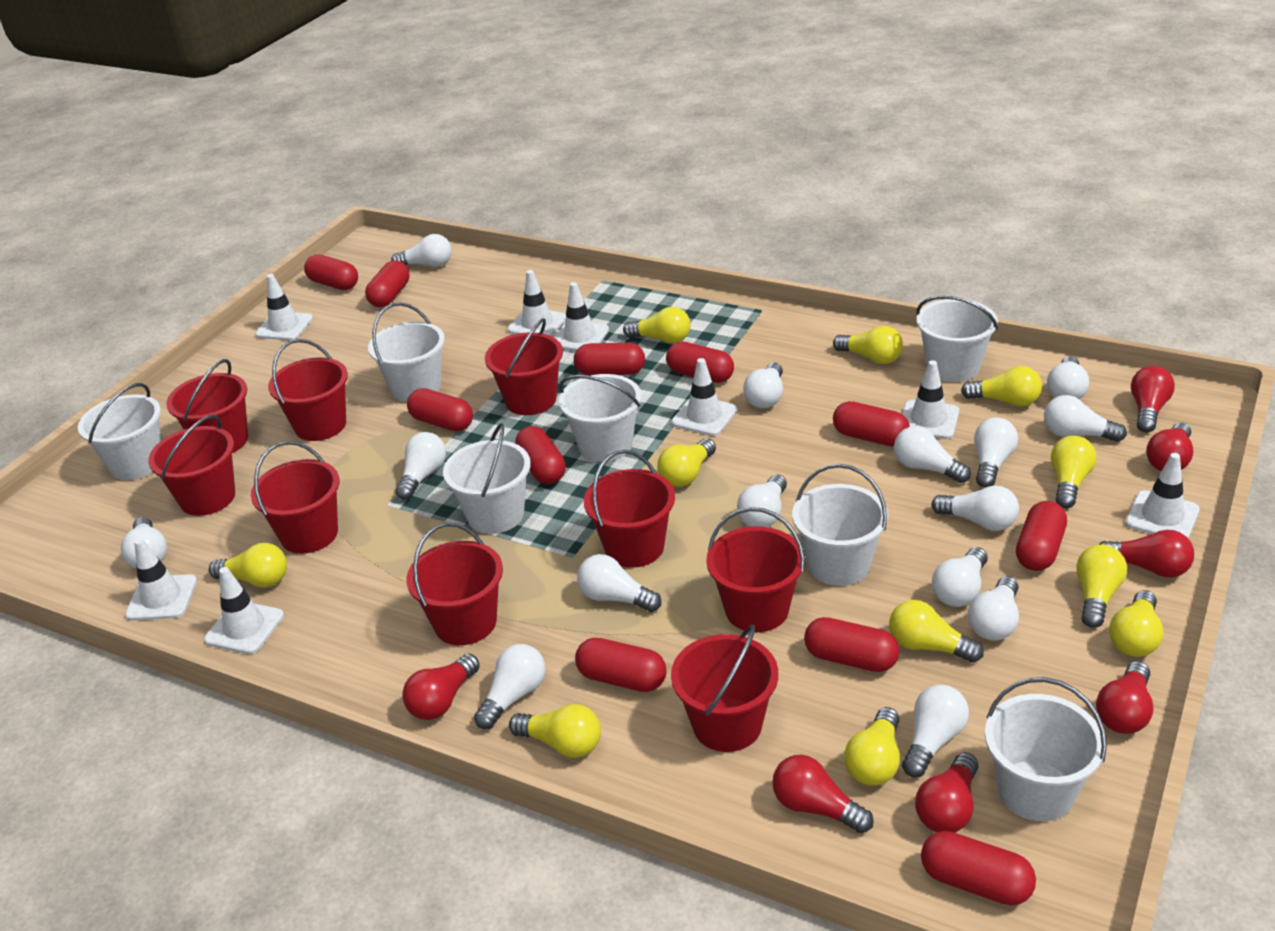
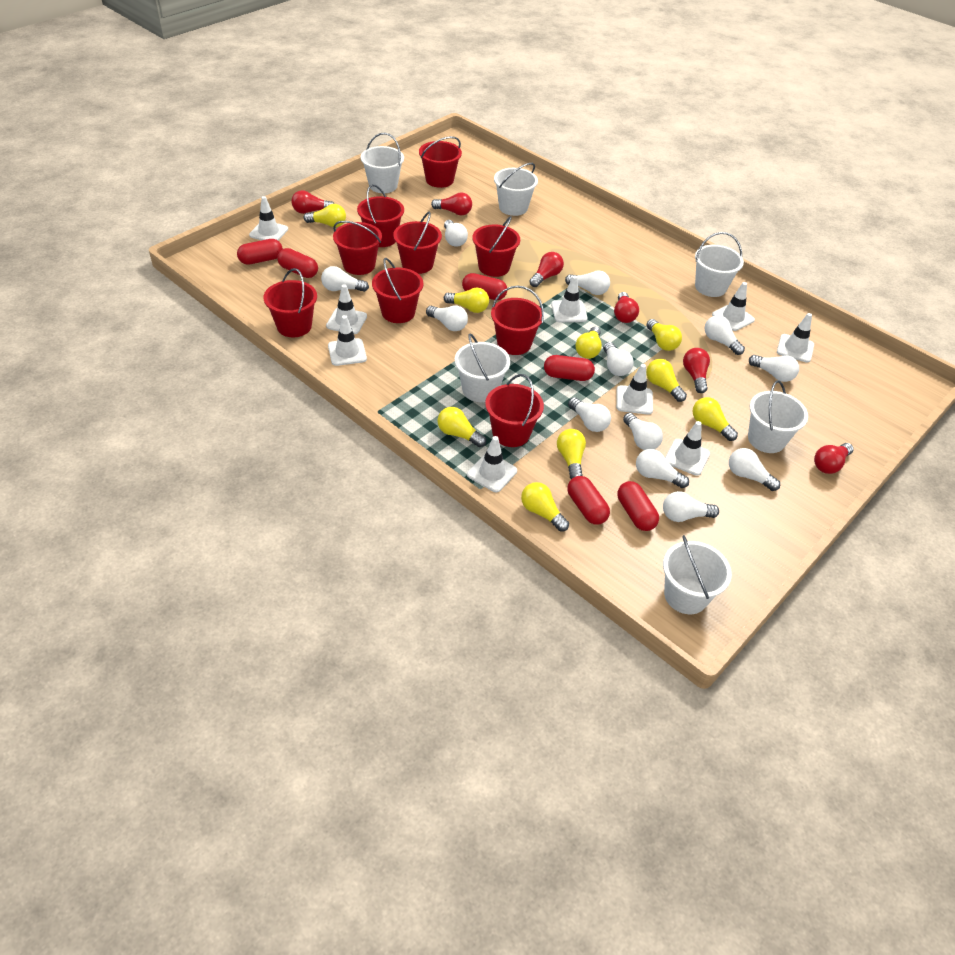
red capsule: [304,255,358,290] [365,260,410,307] [407,388,473,432] [515,426,566,484] [574,343,645,376] [575,638,667,692] [666,342,734,383] [804,617,899,672] [833,401,910,446] [921,831,1036,905] [1016,501,1067,571] = 11 -> [237,239,283,265] [277,248,318,278] [462,273,507,300] [544,355,595,381] [567,476,610,525] [618,481,659,531] = 6
red light bulb: [402,654,480,720] [772,755,874,833] [915,752,978,832] [1096,661,1153,734] [1099,530,1194,578] [1131,366,1175,432] [1146,422,1193,471] = 7 -> [291,190,334,214] [431,192,472,215] [529,252,564,287] [614,292,639,323] [683,348,710,393] [814,443,854,474] = 6
white bucket: [78,383,162,480] [368,302,445,402] [443,423,531,534] [559,374,642,462] [792,464,888,586] [916,296,998,382] [985,677,1107,821] = 7 -> [360,133,404,193] [455,333,510,402] [494,163,538,216] [663,535,732,614] [695,232,744,297] [748,380,808,453] = 6
white light bulb: [121,517,167,569] [391,234,452,267] [395,432,446,500] [474,644,545,729] [577,554,661,612] [737,474,787,527] [743,362,783,408] [894,426,971,483] [902,685,969,778] [931,485,1019,531] [932,547,988,607] [968,576,1019,641] [974,418,1018,488] [1044,395,1127,442] [1047,356,1089,399] = 15 -> [321,266,369,292] [426,305,468,331] [444,220,468,247] [565,270,610,295] [568,397,611,432] [603,342,634,376] [623,413,663,450] [636,449,689,488] [663,491,719,522] [705,315,745,355] [729,448,780,491] [749,355,799,382] = 12
white traffic cone: [125,538,197,621] [204,567,284,654] [255,274,313,341] [508,270,566,336] [554,282,609,351] [671,358,737,436] [902,360,959,439] [1125,453,1200,539] = 8 -> [249,196,288,241] [326,284,367,334] [328,315,367,366] [467,436,517,492] [551,276,588,322] [616,364,653,414] [665,421,710,476] [712,282,755,331] [777,313,814,363] = 9
yellow light bulb: [209,543,287,588] [509,704,601,758] [623,307,690,343] [658,438,716,487] [833,326,903,364] [844,707,900,786] [889,600,984,663] [961,366,1042,407] [1051,436,1096,508] [1076,545,1127,628] [1109,590,1164,657] = 11 -> [304,204,346,227] [437,407,486,447] [444,288,489,313] [521,482,569,532] [557,429,586,479] [575,327,602,359] [646,319,682,351] [646,359,687,402] [692,397,738,441] = 9

